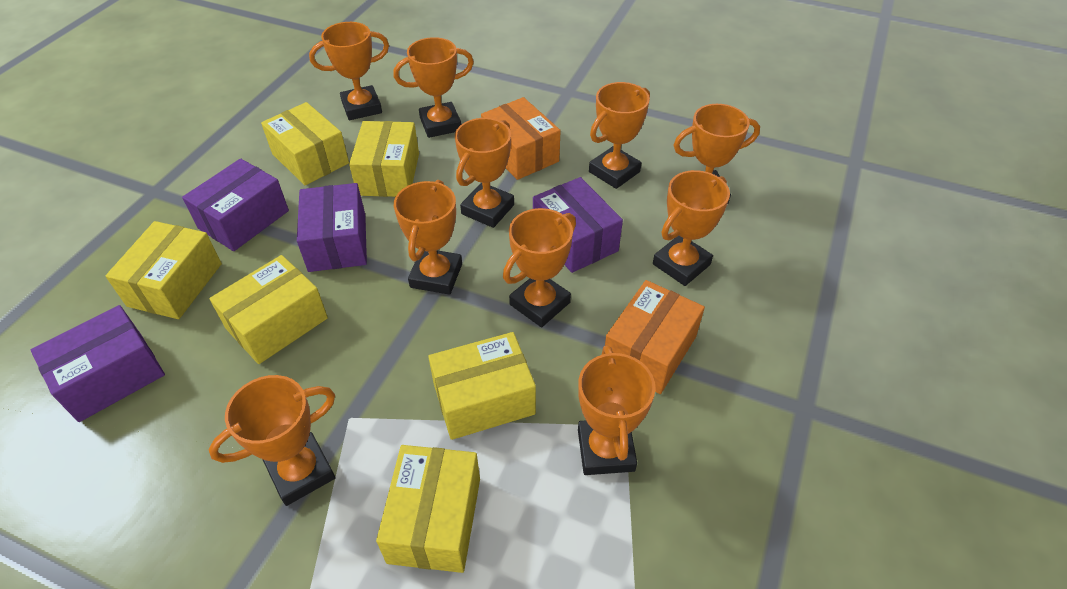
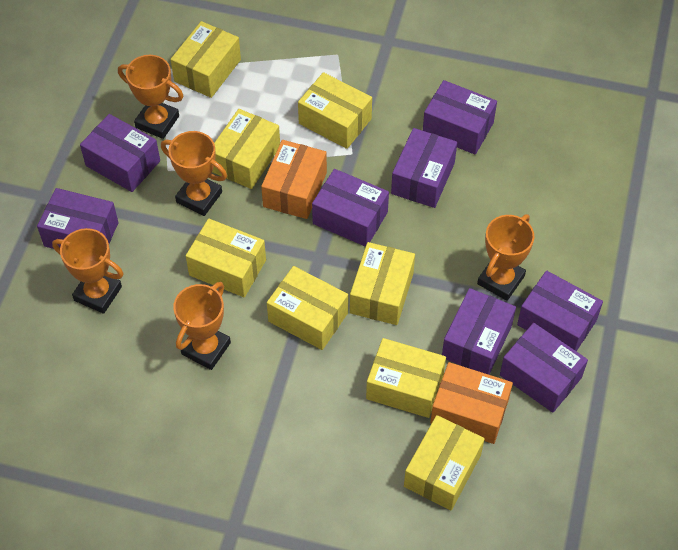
orange trophy: [209,375,335,506] [309,22,389,120] [393,37,474,138] [394,180,462,295] [455,118,514,228] [503,208,576,327] [578,345,656,475] [589,82,650,189] [653,170,730,286] [673,104,760,204] = 10 -> [52,228,124,314] [118,55,184,139] [161,131,227,216] [173,282,231,370] [477,214,534,301] = 5
purple box: [31,305,165,422] [182,159,289,251] [297,183,367,272] [533,177,623,273] = 4 -> [37,188,119,249] [80,114,160,192] [312,169,389,247] [391,128,457,208] [423,80,497,155] [442,288,516,375] [500,323,588,413] [517,271,603,351] = 8
yellow box: [106,221,222,319] [209,255,328,364] [261,102,349,185] [349,121,419,197] [376,445,480,573] [428,332,536,440] = 6 -> [170,21,241,98] [186,219,266,297] [212,109,280,189] [267,266,348,350] [298,72,372,149] [350,242,415,325] [366,338,446,418] [404,415,485,510] = 8

